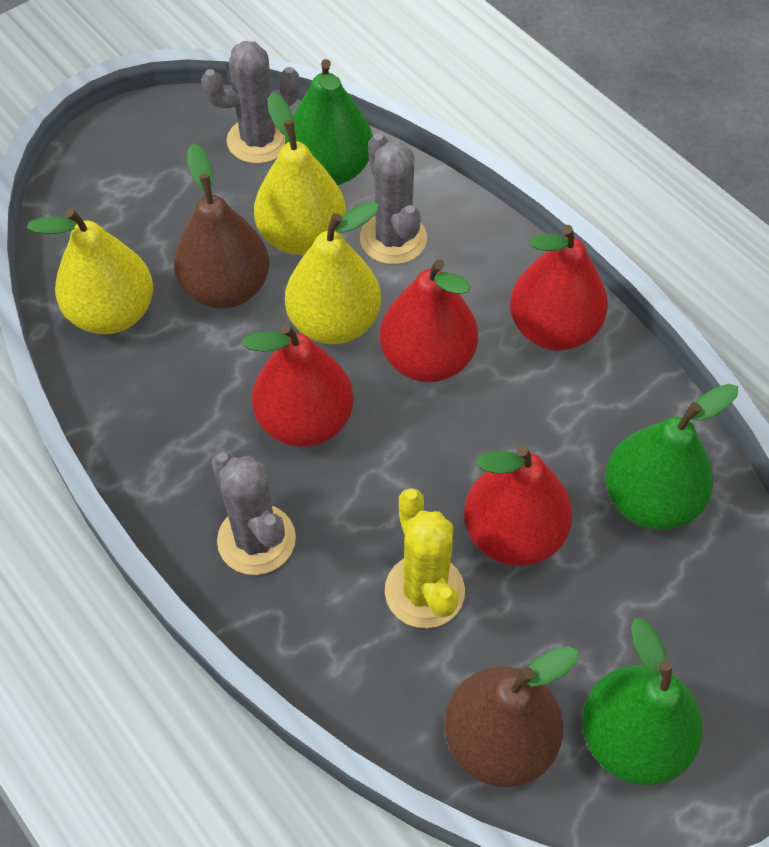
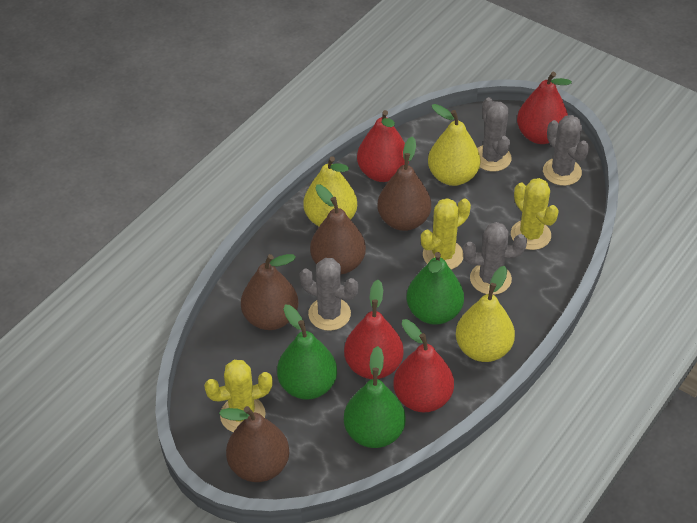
brown pear: [174,144,270,308] [444,646,579,787] = 2 -> [219,406,289,482] [241,254,298,330] [310,185,366,274] [377,137,431,231] = 4
grey cactus: [201,41,300,164] [211,452,296,575] [360,133,427,264] = 3 -> [299,258,358,331] [463,222,527,295] [477,97,512,172] [543,115,589,186] = 4
yellow cactus: [385,488,465,628] = 1 -> [204,360,273,432] [421,198,471,269] [511,178,559,250] = 3

